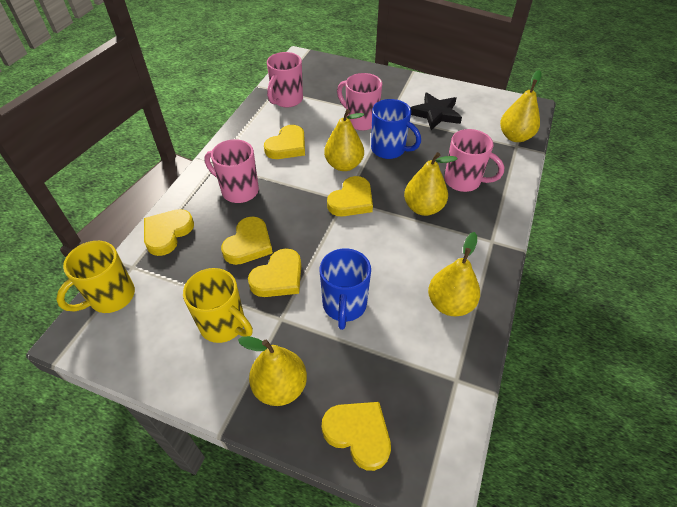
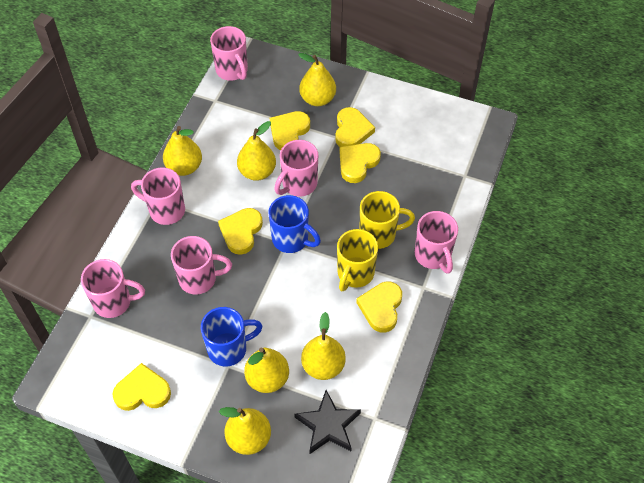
pink mug: [204,139,259,203] [267,52,303,108] [337,73,382,131] [444,129,504,192] = 4 -> [81,259,145,318] [131,168,185,225] [171,236,232,295] [210,26,248,81] [274,140,318,196] [415,211,458,274] = 6
yellow pear: [238,336,307,406] [324,109,364,171] [404,152,458,216] [428,232,480,316] [500,70,541,142] = 5 -> [163,126,202,176] [219,407,271,455] [237,121,276,181] [244,348,289,393] [298,53,336,106] [301,312,346,380] = 6

